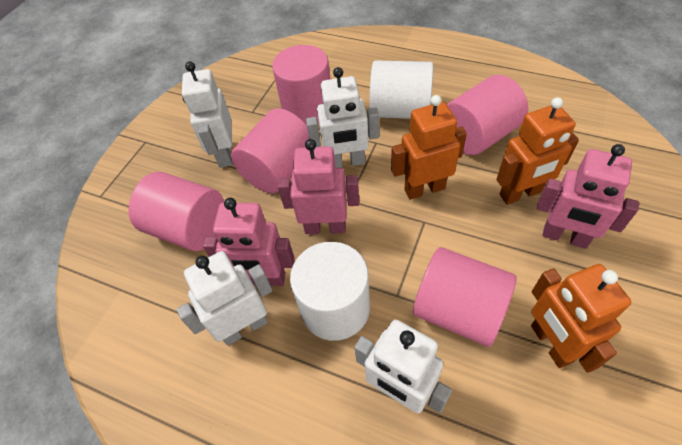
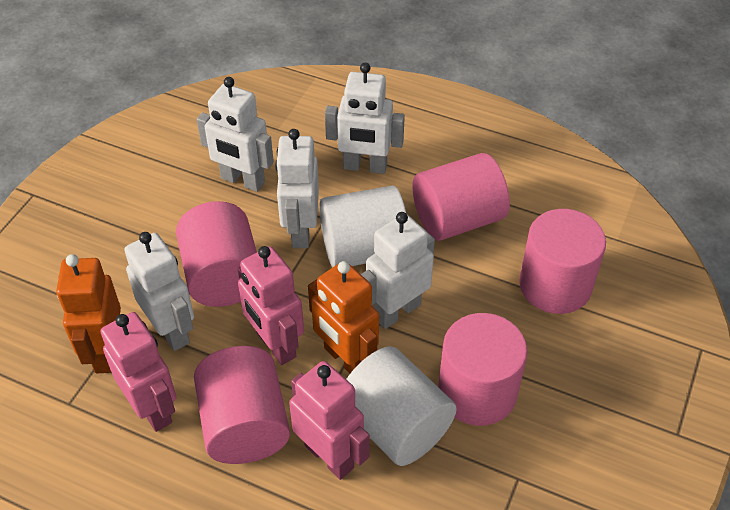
orange robot: [391,95,467,200] [496,97,579,205] [531,264,632,373] = 3 -> [56,254,121,373] [308,261,379,374] = 2
white robot: [177,251,272,346] [182,61,232,168] [306,67,379,168] [354,320,452,413] = 4 -> [124,232,194,351] [197,77,274,192] [275,129,319,248] [325,63,405,174] [361,212,435,329] = 5

